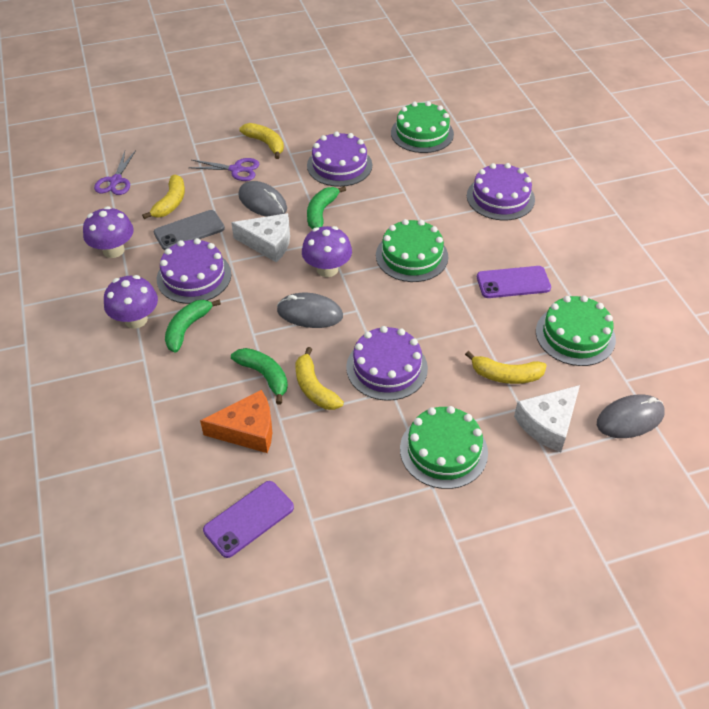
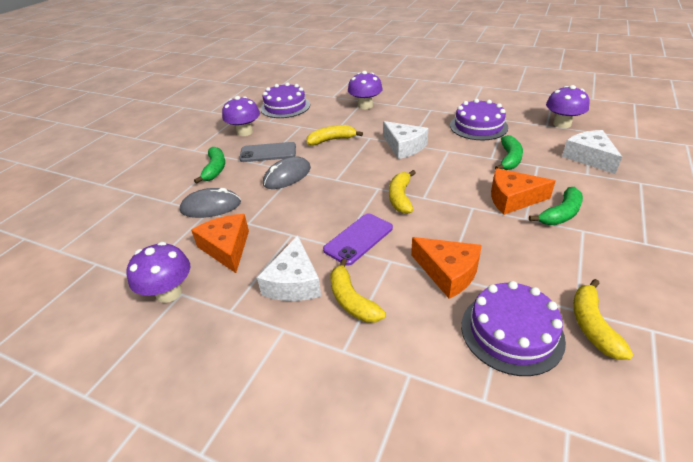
green cake: [376,219,448,282] [391,101,454,153] [400,406,488,489] [536,296,616,366] = 4 -> none = 0
grey mouse: [238,181,287,217] [277,293,343,328] [597,394,665,438] = 3 -> [180,188,241,218] [263,156,311,189] = 2
orange cheese: [200,390,272,453] = 1 -> [191,214,249,273] [411,237,482,299] [491,168,556,215] = 3
purple cake: [157,238,231,304] [307,131,372,187] [346,326,428,401] [467,163,535,220] = 4 -> [260,82,310,118] [450,99,508,140] [461,281,566,376] = 3
purple mushroom: [83,206,134,258] [104,275,158,329] [302,226,352,277] = 3 -> [126,242,190,303] [222,96,260,136] [348,71,383,109] [546,85,590,128] = 4
purple phone: [203,481,294,558] [477,266,551,298] = 2 -> [323,213,393,265] = 1
purple scissors: [94,150,136,195] [188,158,259,181] = 2 -> none = 0
white cheese: [231,213,290,262] [514,385,580,452] = 2 -> [257,235,321,301] [383,121,429,159] [562,130,622,174] = 3

